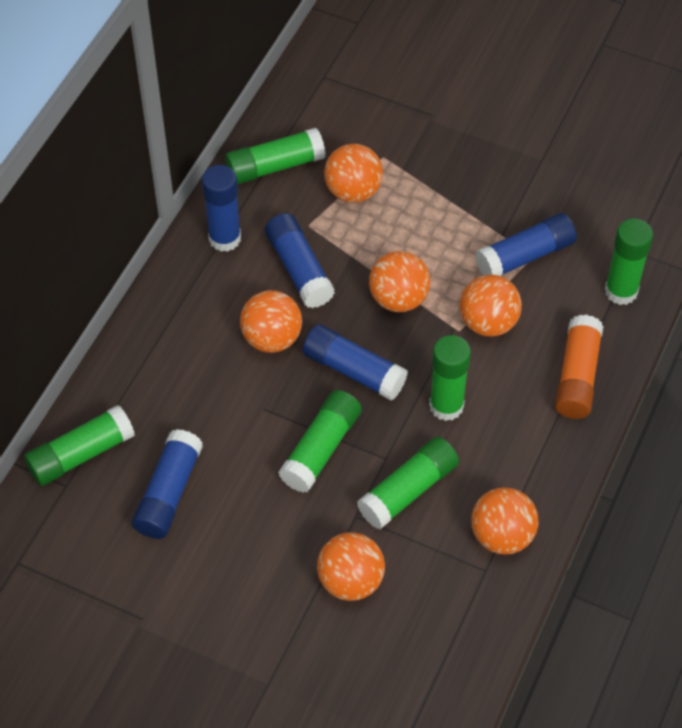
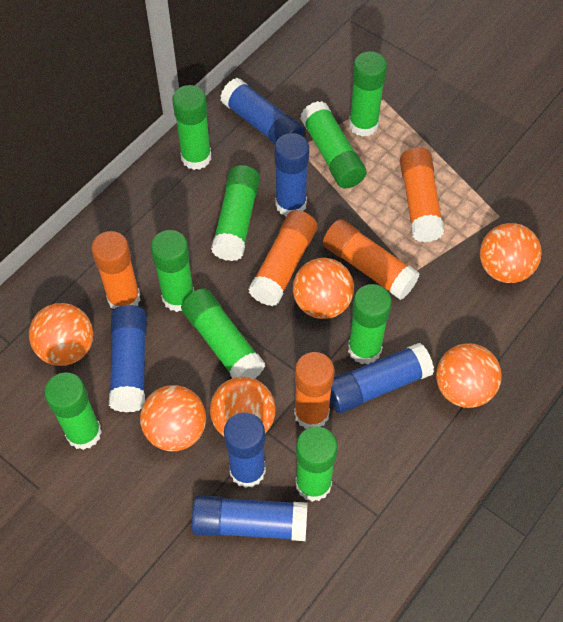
blue glue stick: [132,429,203,539] [202,165,241,252] [265,213,335,308] [303,324,408,401] [475,213,577,276] = 5 -> [109,305,147,412] [192,495,307,541] [221,78,304,144] [224,412,266,488] [274,133,309,217] [330,343,434,414] = 6
green glue stick: [24,405,135,486] [225,128,325,185] [278,390,362,493] [357,437,459,529] [429,335,471,421] [605,218,653,305] = 6 -> [44,372,102,450] [151,230,194,312] [172,85,211,170] [181,288,265,379] [211,165,260,261] [295,427,338,502] [300,101,366,189] [348,284,392,364] [349,51,387,137] = 9
orange glue stick: [555,315,604,419] = 1 -> [91,231,140,309] [248,210,318,306] [294,352,335,429] [323,219,420,300] [400,147,445,242] = 5

